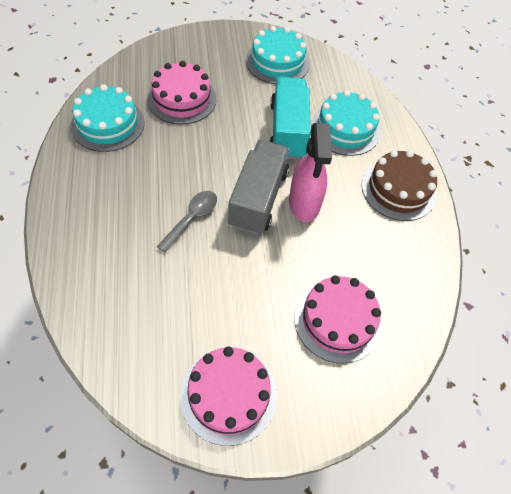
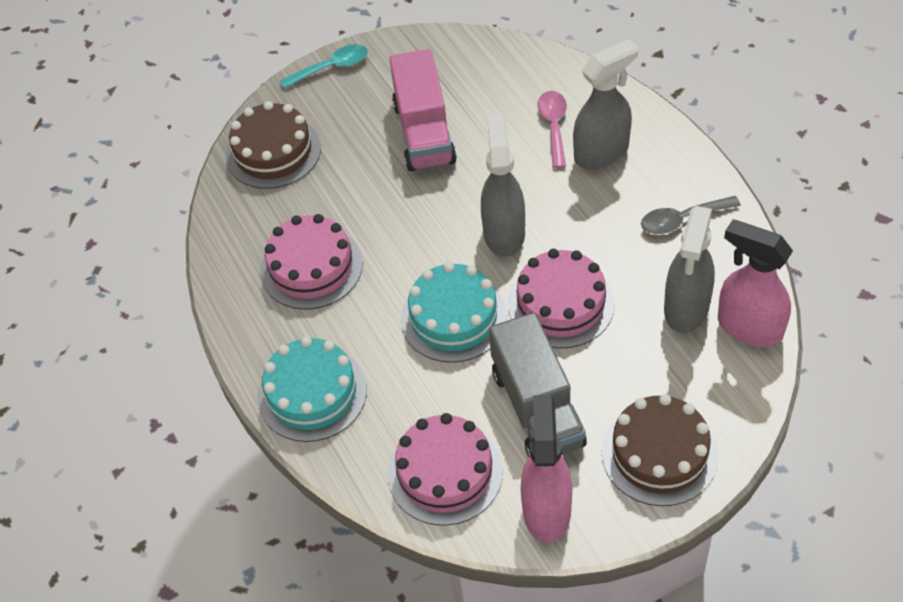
brown cake: [362,150,437,221] = 1 -> [226,101,321,189] [602,394,719,506] = 2
grey spray bottle: none = 0 -> [481,115,525,257] [573,39,639,169] [664,206,715,333] = 3
pink spoon: none = 0 -> [537,91,567,168] = 1
pink spray bottle: [289,123,332,222] = 1 -> [521,395,572,543] [718,219,793,347] = 2
pink truck: none = 0 -> [389,49,457,172] = 1
turquoise cake: [70,84,145,152] [246,26,310,84] [311,90,381,156] = 3 -> [258,336,367,442] [401,262,507,363] = 2
turquoise spoon: none = 0 -> [280,44,368,88] = 1
turquoise truck: [269,77,311,160] = 1 -> none = 0

